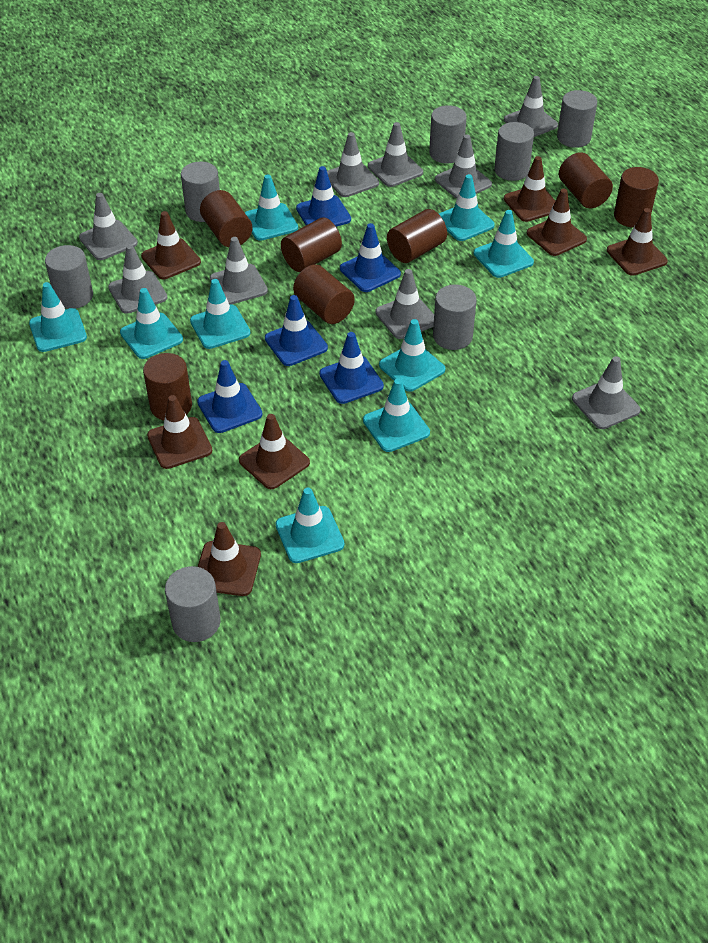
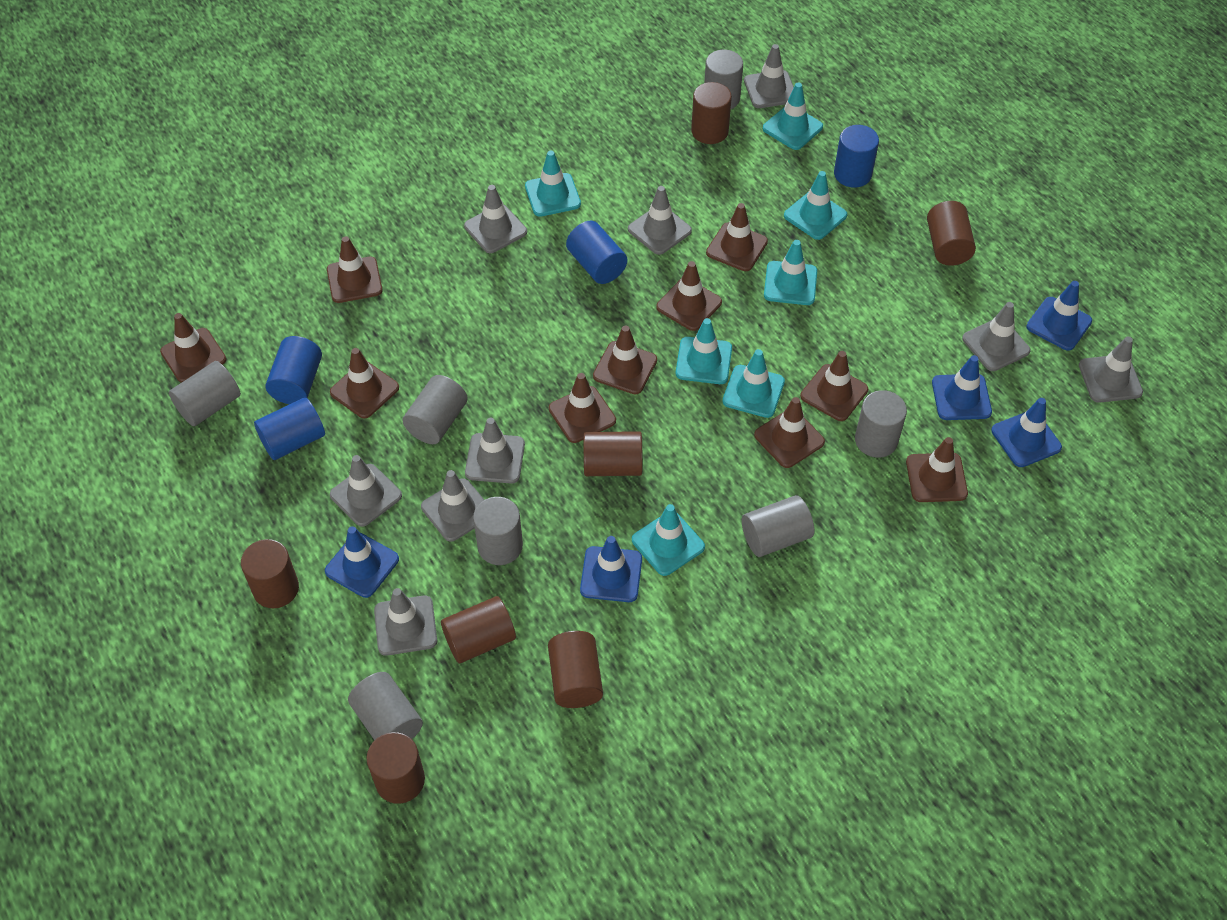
blue cylinder: none = 0 -> [254,397,325,460] [266,336,322,404] [566,221,627,284] [834,125,879,188] = 4
brown traffic cone: [141,211,201,279] [147,395,212,469] [198,522,261,596] [239,414,310,489] [504,156,555,222] [527,188,587,256] [607,208,668,276] = 7 -> [160,313,226,383] [327,236,383,303] [330,348,399,418] [549,373,616,443] [593,325,657,394] [656,261,722,331] [706,203,768,271] [754,397,825,468] [800,351,868,421] [906,437,968,502] = 10
turquoise traffic cone: [29,282,87,352] [120,288,183,359] [190,279,250,349] [245,174,298,241] [276,488,345,563] [363,379,430,452] [379,319,445,392] [439,174,495,241] [474,210,534,278] = 9 -> [525,151,581,217] [632,504,705,576] [676,318,732,384] [723,349,785,418] [763,83,823,150] [764,240,817,305] [784,171,847,240] = 7

